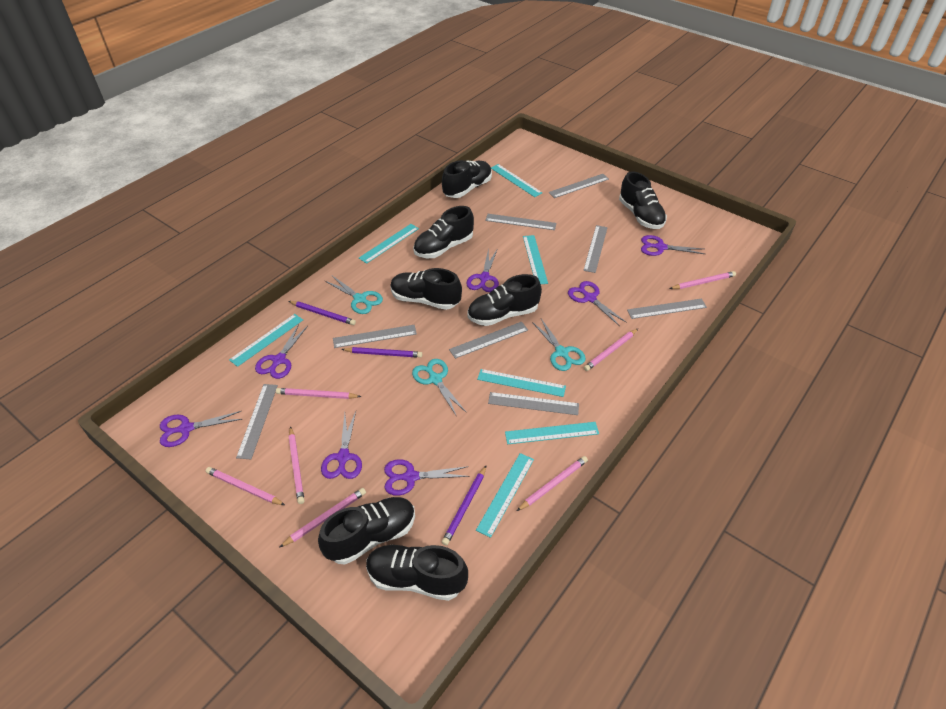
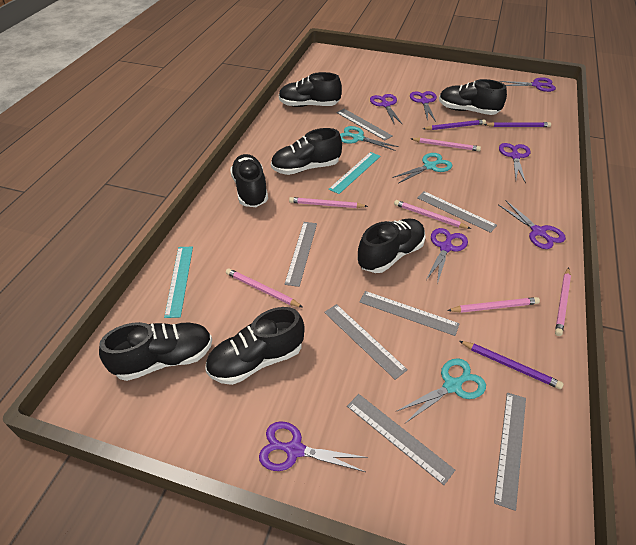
grey ruler: [236,384,278,459] [333,325,417,348] [449,322,528,359] [485,214,556,230] [488,392,579,415] [549,174,609,198] [583,225,608,273] [627,299,707,319] = 8 -> [284,222,317,287] [324,304,408,380] [336,109,392,140] [347,394,455,485] [360,291,460,336] [417,191,497,233] [494,393,526,511] = 7
pink pencil: [206,467,285,505] [276,388,361,399] [279,488,366,548] [289,426,305,504] [517,456,588,511] [584,329,638,371] [670,271,736,289] = 7 -> [226,268,303,308] [289,197,368,208] [394,200,471,229] [411,138,481,151] [447,297,540,313] [555,267,571,336] = 6
turquoise ruler: [229,314,303,367] [359,224,419,264] [476,453,534,538] [477,369,566,397] [491,164,542,197] [505,422,599,444] [523,235,548,284] = 7 -> [164,247,193,318] [329,152,381,194] = 2

